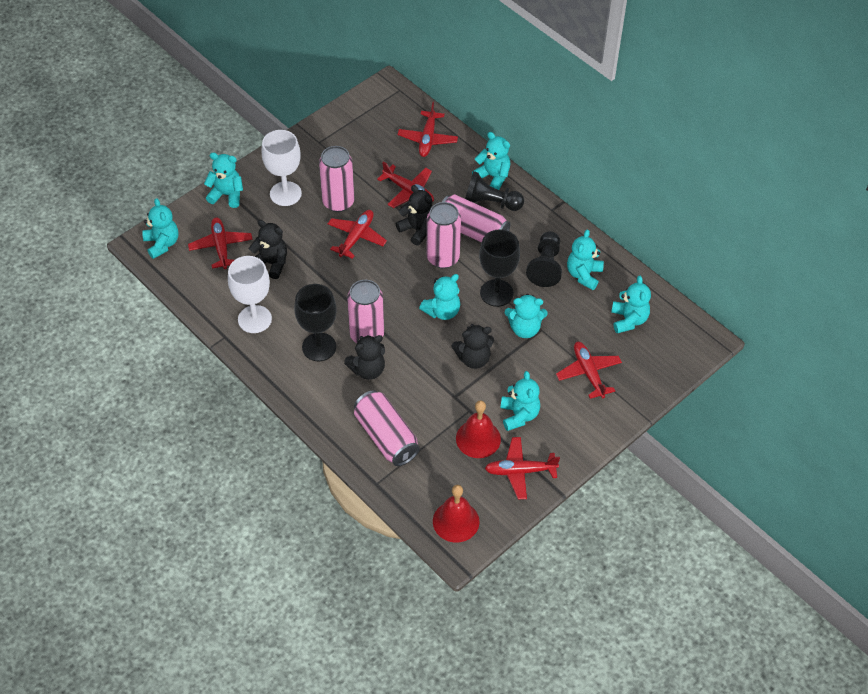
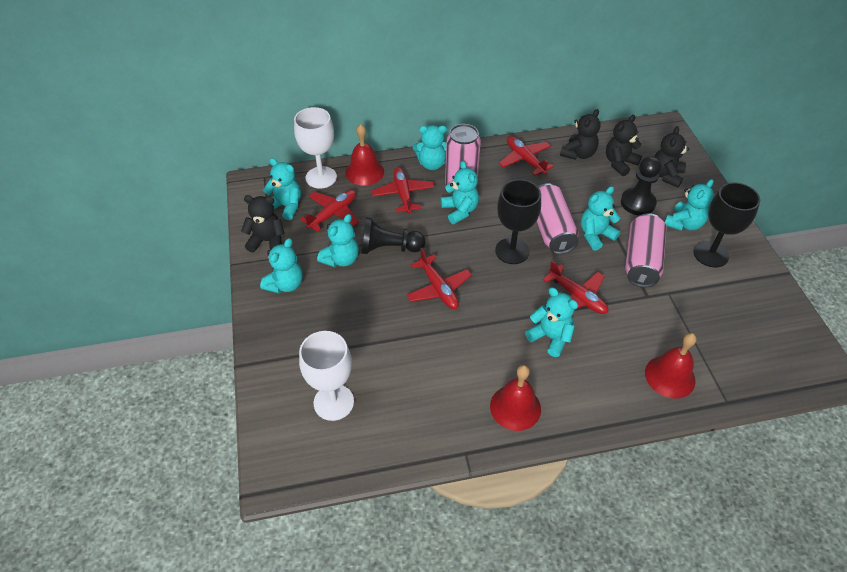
pink can: [319,146,355,212] [347,280,384,343] [354,390,420,466] [427,202,461,268] [442,194,510,243] = 5 -> [445,124,481,185] [536,183,579,254] [625,213,666,288] = 3
red bell: [433,485,480,543] [456,400,501,458] = 2 -> [345,124,384,186] [490,365,541,431] [645,333,697,399] = 3
red plane: [188,217,253,269] [328,210,387,259] [377,161,434,208] [398,102,458,157] [485,437,560,499] [556,342,622,399] = 6 -> [300,190,359,232] [372,167,434,214] [406,248,472,309] [499,136,554,176] [543,261,608,314] = 5

